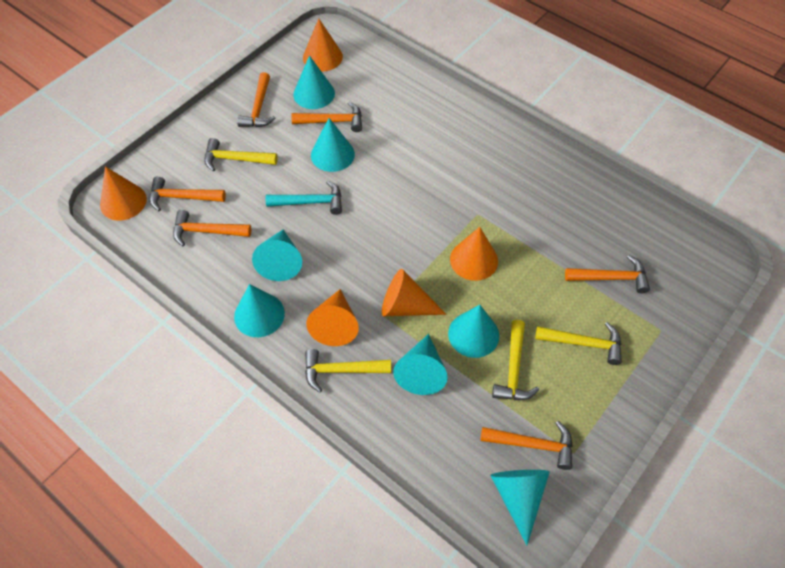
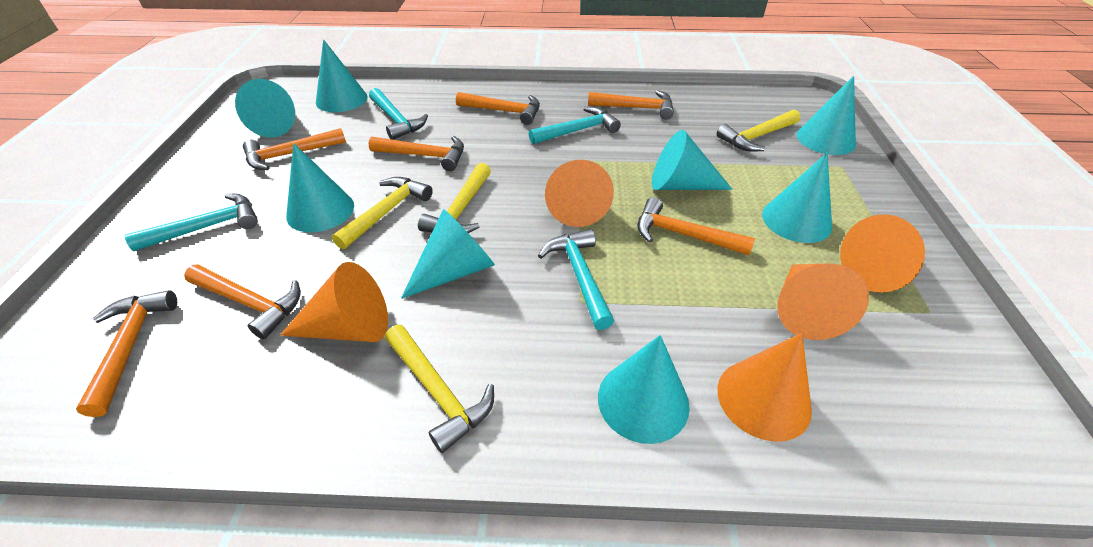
orange hammer: [149,176,226,211] [173,210,251,246] [237,72,276,127] [291,102,362,132] [480,421,573,470] [565,255,650,293] = 6 -> [76,290,177,417] [184,264,301,339] [243,128,346,170] [368,136,464,171] [456,92,540,125] [588,90,674,119] [637,197,755,255] = 7
turquoise cone: [234,284,285,337] [252,230,302,281] [294,55,335,109] [311,118,355,172] [393,334,448,395] [448,305,499,358] [490,470,550,545] = 7 -> [235,79,295,137] [286,143,354,232] [316,39,368,112] [401,209,495,299] [598,335,690,444] [652,130,733,190] [762,153,832,243] [797,76,856,155] = 8
turquoise hammer: [265,180,342,215] = 1 -> [125,194,258,251] [369,88,428,140] [529,107,621,144] [538,229,614,330] = 4

